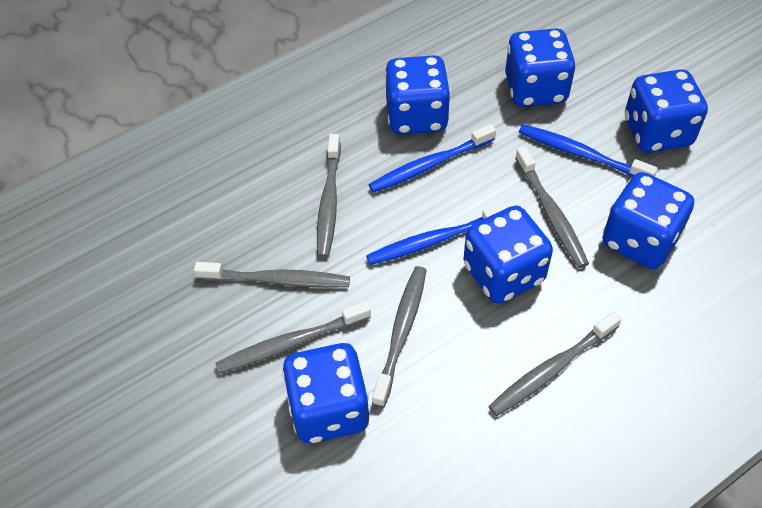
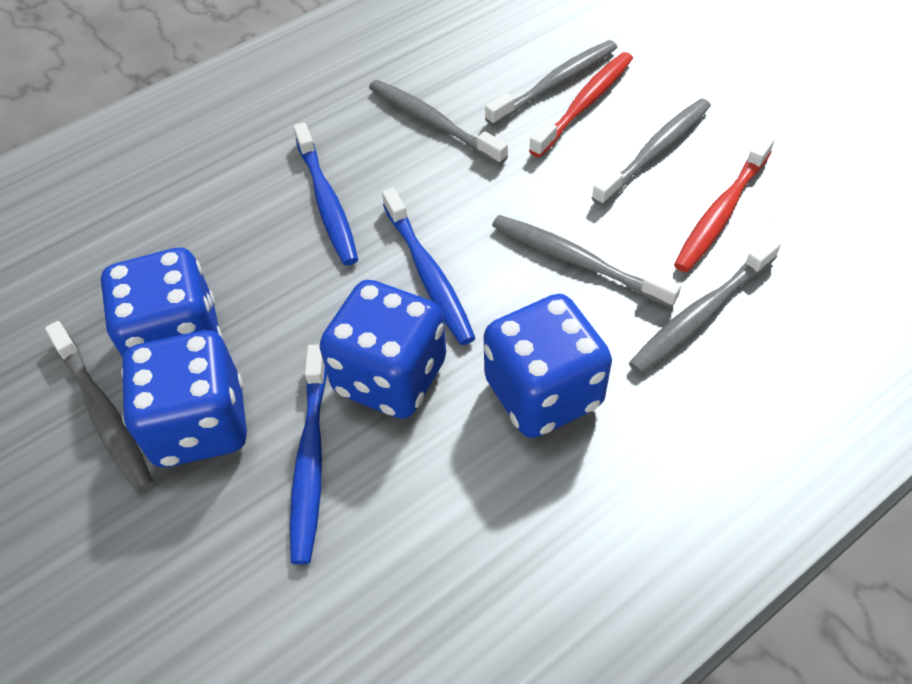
blue dice: [282,343,369,443] [384,55,451,135] [463,206,553,304] [505,28,576,107] [602,172,694,269] [625,69,708,153] = 6 -> [100,248,223,358] [121,330,247,467] [320,280,446,419] [484,294,612,438] = 4
red toothbrush: none = 0 -> [529,52,633,157] [674,134,775,272] = 2

